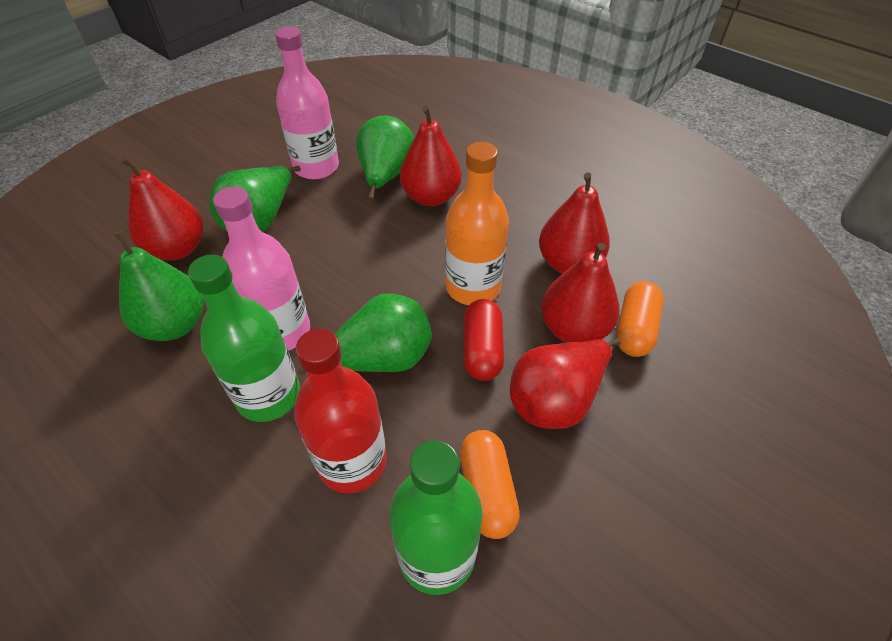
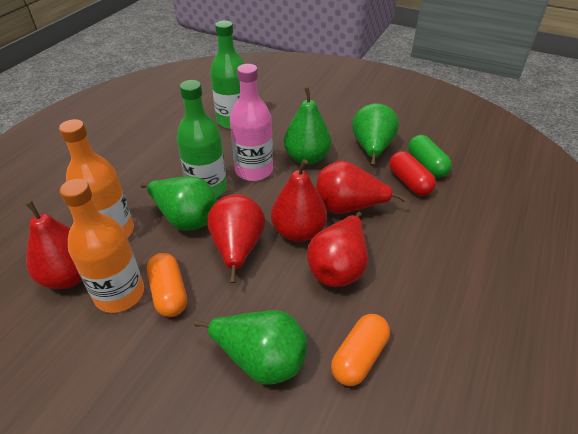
green capsule: none = 0 -> [408,135,452,178] = 1
orange bottle: [445,142,509,305] = 1 -> [59,119,134,238] [60,179,144,313] = 2
pink bottle: [213,187,310,351] [275,27,339,179] = 2 -> [230,64,273,181] = 1
red bottle: [294,329,387,494] = 1 -> none = 0

